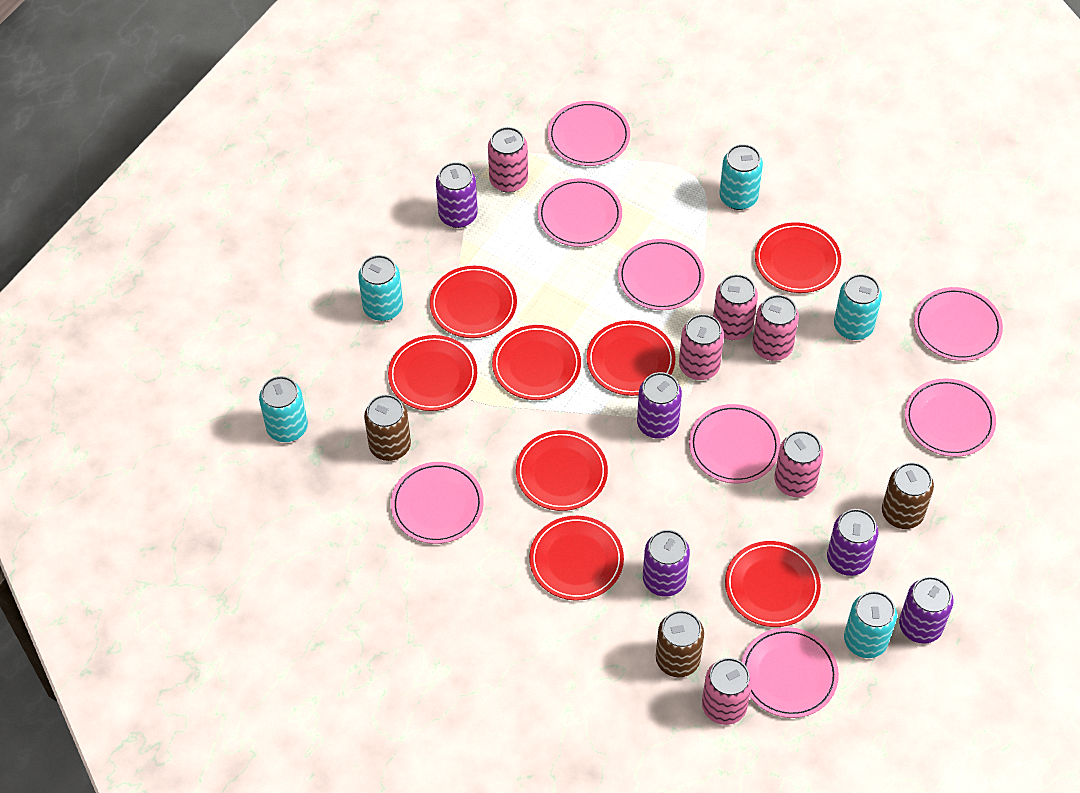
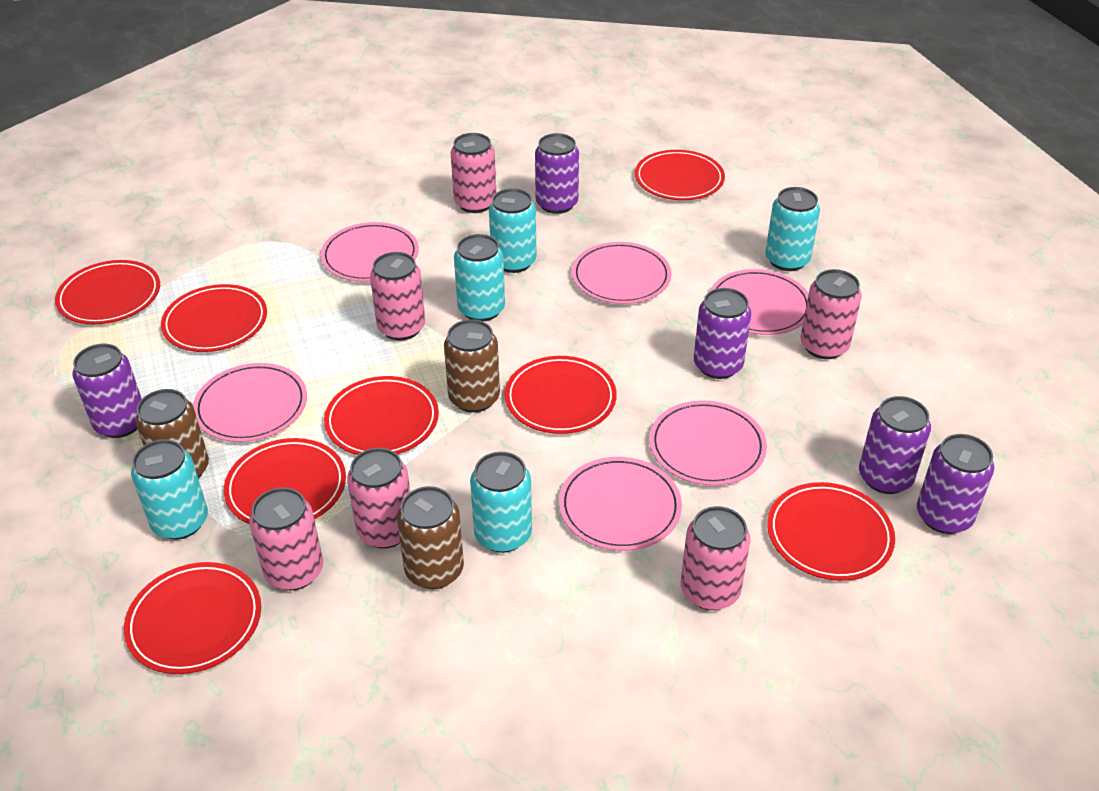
pink plate: [391,462,484,544] [537,178,622,247] [548,101,630,166] [618,239,705,310] [689,404,781,483] [741,627,839,718] [905,378,996,457] [914,287,1003,361] = 8 -> [193,363,307,442] [321,222,419,282] [559,457,682,551] [572,242,671,304] [650,400,767,486] [710,269,809,335] = 6

